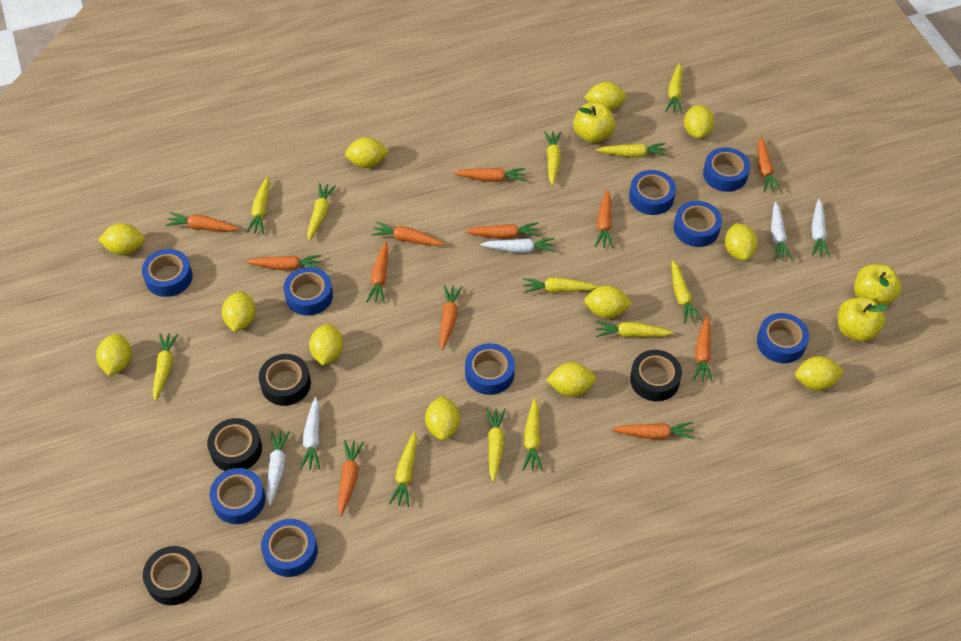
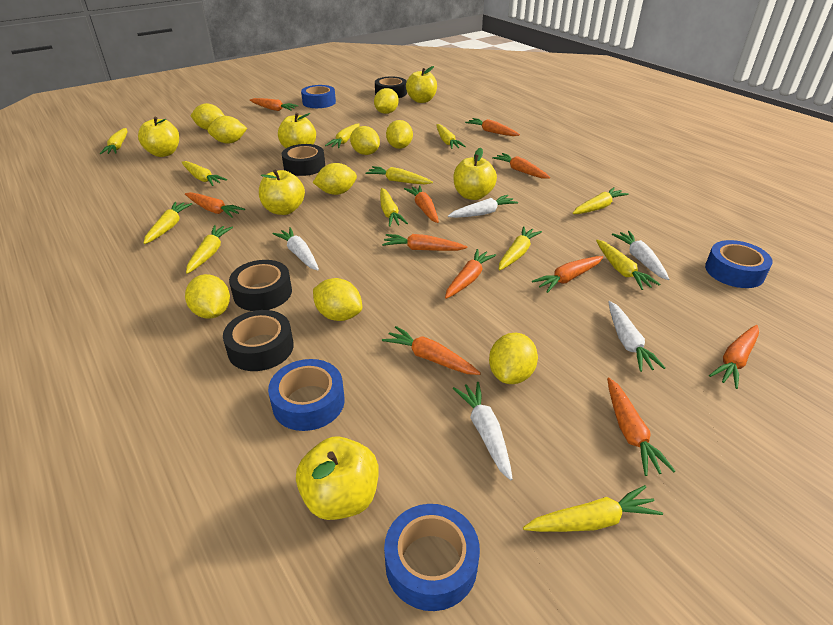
blue tape: [142,249,193,297] [209,468,266,524] [261,519,318,577] [284,267,333,316] [465,343,515,395] [629,170,676,215] [674,201,722,247] [703,147,750,192] [757,313,809,363] = 9 -> [268,359,345,431] [301,85,336,108] [384,504,480,611] [705,240,773,288] = 4
orange carrot: [165,212,239,231] [246,255,322,270] [338,440,364,516] [366,241,388,303] [371,221,445,246] [440,285,462,350] [454,168,525,182] [465,222,540,239] [595,190,613,248] [611,422,695,439] [693,315,712,383] [758,137,781,192] = 12 -> [185,192,245,218] [250,98,299,111] [382,234,467,251] [382,326,481,375] [404,185,439,223] [445,249,496,299] [465,118,520,136] [492,153,550,179] [532,256,603,293] [607,378,675,476] [709,325,759,389] = 11
yellow apple: [573,103,615,143] [838,297,888,342] [854,264,901,305] = 3 -> [138,117,179,157] [259,169,305,215] [278,113,316,148] [296,437,378,520] [406,66,437,103] [454,148,497,200] = 6
yellow lemon: [96,334,132,376] [98,223,145,255] [222,291,256,332] [309,324,343,366] [345,137,389,168] [425,396,460,441] [546,362,596,397] [584,82,627,111] [584,285,632,318] [684,105,714,139] [725,223,758,261] [795,356,844,390] = 12 -> [185,274,230,319] [190,103,225,130] [208,116,247,144] [313,163,357,195] [313,278,362,321] [350,126,380,155] [374,88,399,114] [386,120,413,149] [489,333,538,384] = 9

